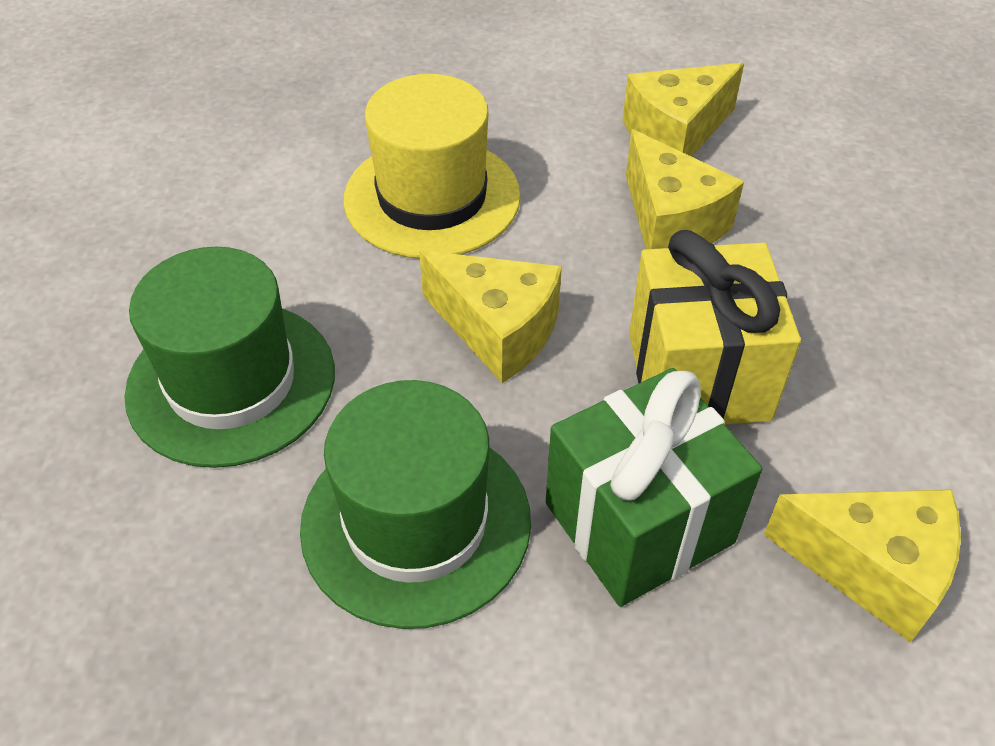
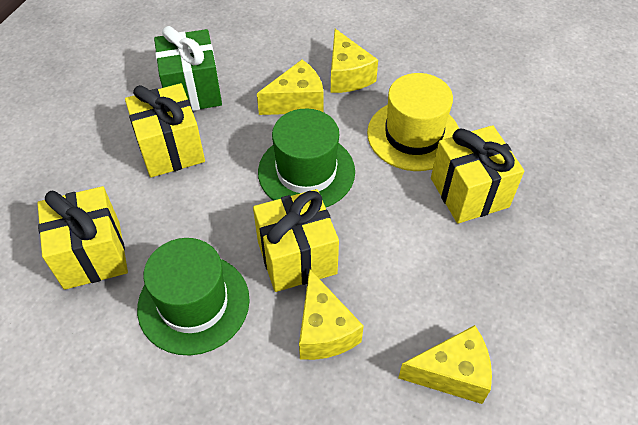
yellow gift: [629,230,801,424] = 1 -> [37,186,128,290] [125,83,205,177] [253,189,339,292] [431,125,524,224] = 4

